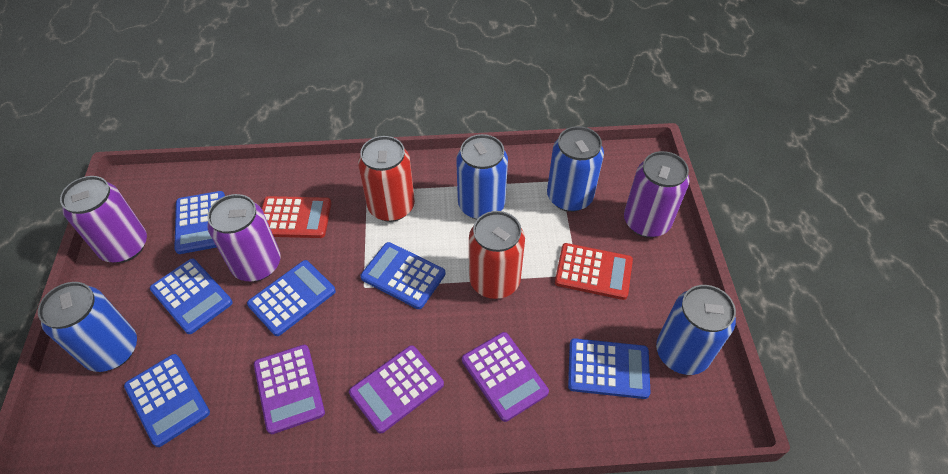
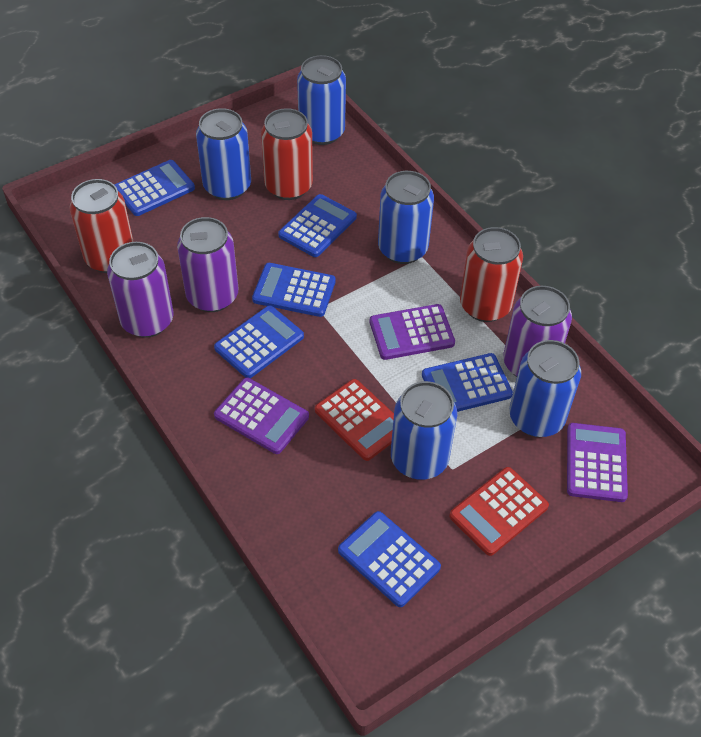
blue can: [38,282,137,372] [456,134,508,220] [547,126,604,212] [656,285,736,375] = 4 -> [196,108,251,200] [297,55,346,145] [378,171,434,264] [391,381,457,480] [509,340,581,437] = 5
red can: [358,136,415,222] [469,211,525,299] = 2 -> [70,179,134,273] [261,108,313,200] [460,227,523,322] = 3

